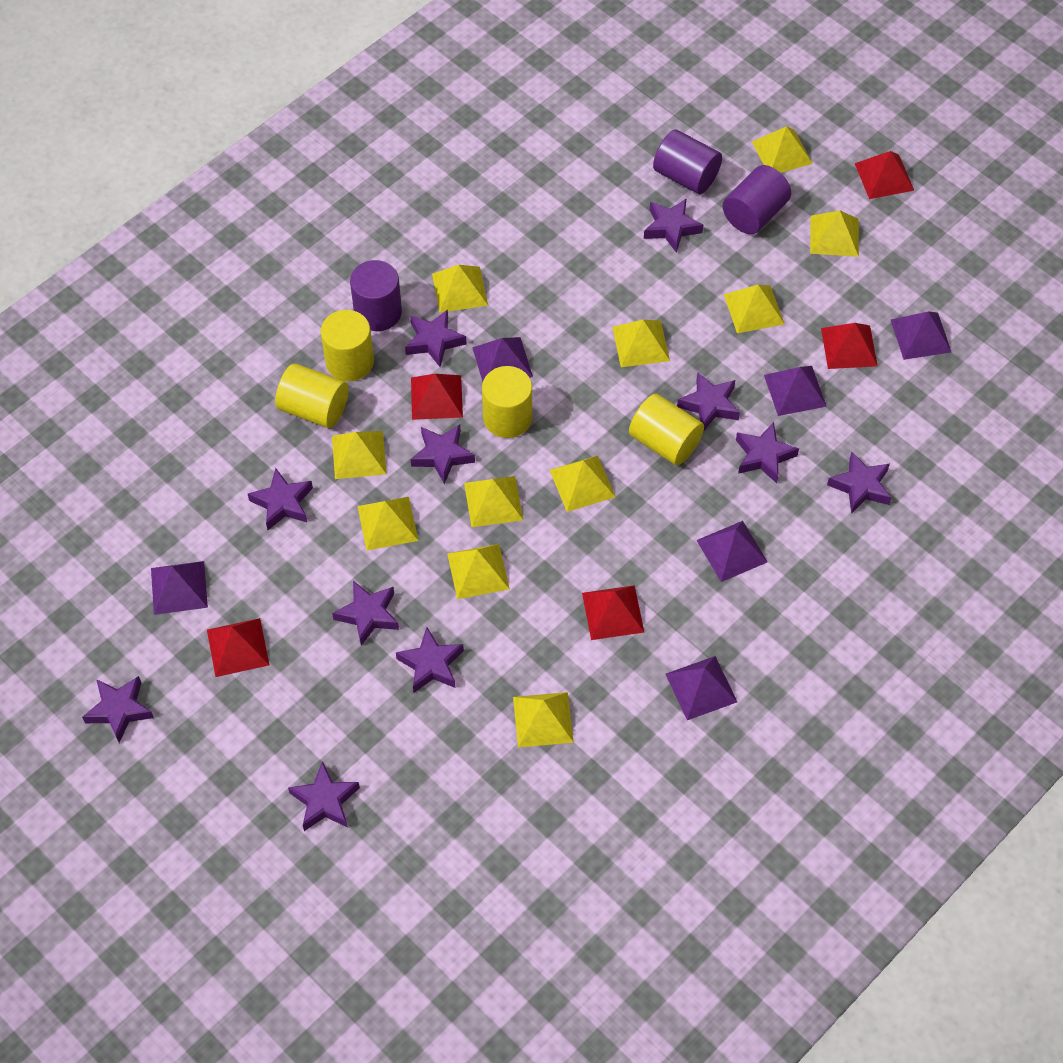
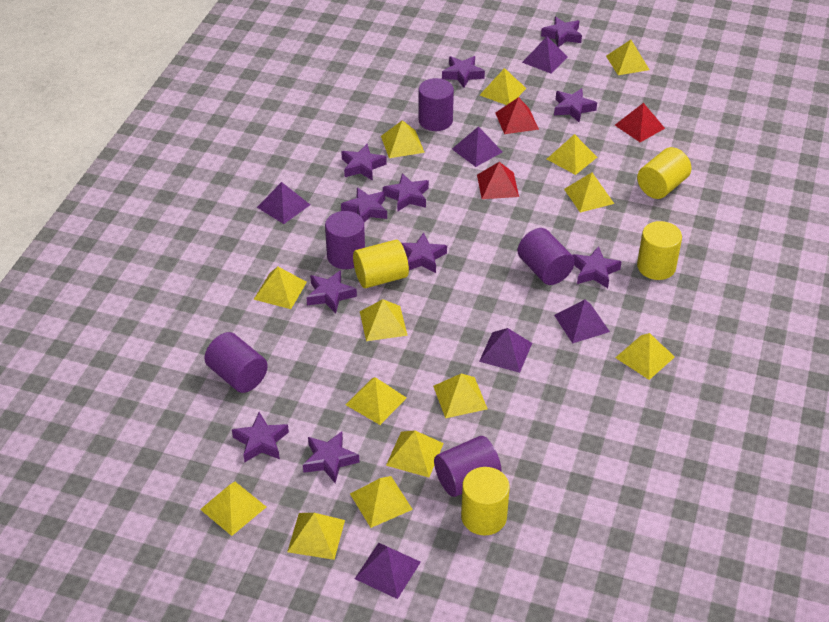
purple cylinder: [350,260,402,331] [653,129,722,194] [723,165,791,234] = 3 -> [204,332,268,393] [325,211,365,269] [418,78,454,131] [434,436,501,497] [517,228,575,285] = 5
red pyramid: [207,618,269,677] [411,374,463,420] [582,585,645,640] [821,323,877,369] [855,151,914,199] = 5 -> [477,162,519,199] [495,97,539,134] [615,103,665,142] = 3
yellow pyramid: [332,431,387,479] [358,497,418,551] [432,265,488,313] [447,544,510,599] [464,476,523,527] [513,692,574,748] [550,456,616,512] [612,320,670,367] [724,285,784,333] [752,126,813,173] [810,211,859,257] = 11 -> [200,482,266,536] [253,267,307,309] [287,513,345,560] [346,377,407,425] [350,476,413,528] [360,299,408,341] [381,120,425,158] [386,430,444,477] [433,373,488,418] [480,68,526,105] [547,134,597,175] [564,173,614,213] [606,40,650,75] [615,333,675,380] = 14

